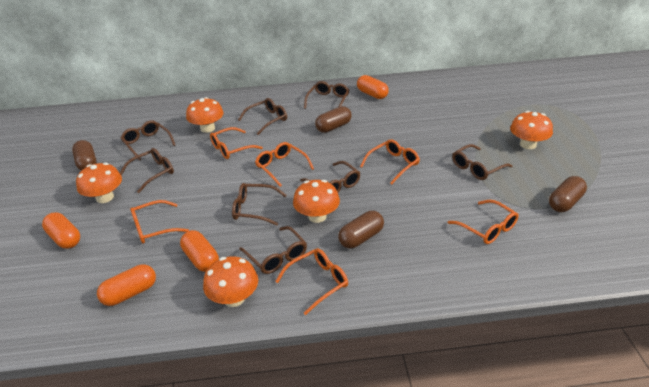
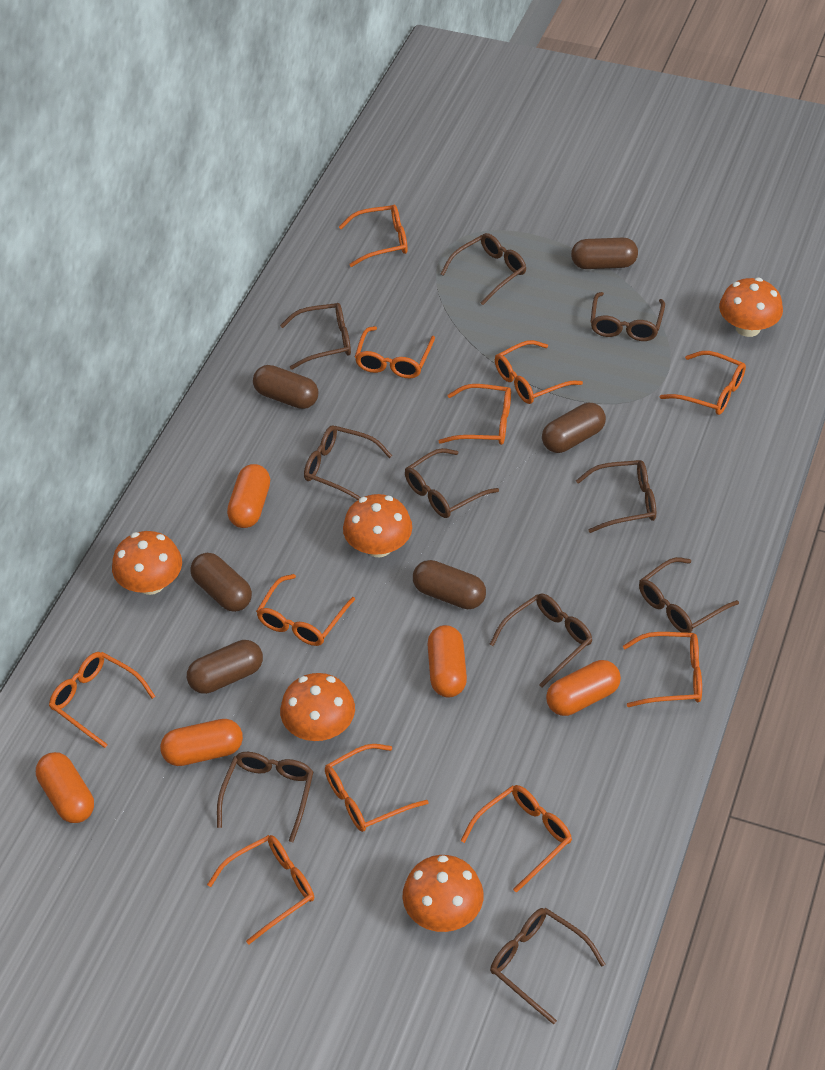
brown capsule: [72,140,97,171] [315,106,352,133] [338,211,384,248] [549,176,587,212] = 4 -> [187,640,263,694] [190,553,252,612] [253,365,318,409] [413,560,486,609] [542,403,606,453] [571,238,638,269] = 6
brown glasses: [120,148,174,193] [121,121,175,161] [232,183,287,226] [238,98,287,135] [239,226,307,274] [300,161,360,193] [304,81,349,109] [452,144,513,180] = 8 -> [217,752,314,842] [280,303,351,370] [304,425,392,500] [405,448,499,518] [441,233,526,305] [490,594,592,688] [490,908,605,1024] [576,460,656,533] [590,292,665,341] [639,557,739,633] = 10
orange capsule: [42,212,80,249] [97,264,156,306] [180,230,219,272] [357,75,389,99] = 4 -> [36,752,94,823] [160,719,243,766] [227,464,270,528] [427,625,467,697] [546,660,621,716] = 5
orange glasses: [130,200,189,243] [210,127,263,159] [255,142,314,187] [275,248,348,315] [360,139,420,184] [448,200,518,244] = 6 -> [49,652,156,748] [207,835,314,944] [256,574,355,646] [325,744,429,832] [339,205,407,267] [355,326,435,378] [439,384,511,445] [461,785,572,893] [495,340,583,404] [623,632,702,707] [660,351,746,415] = 11

